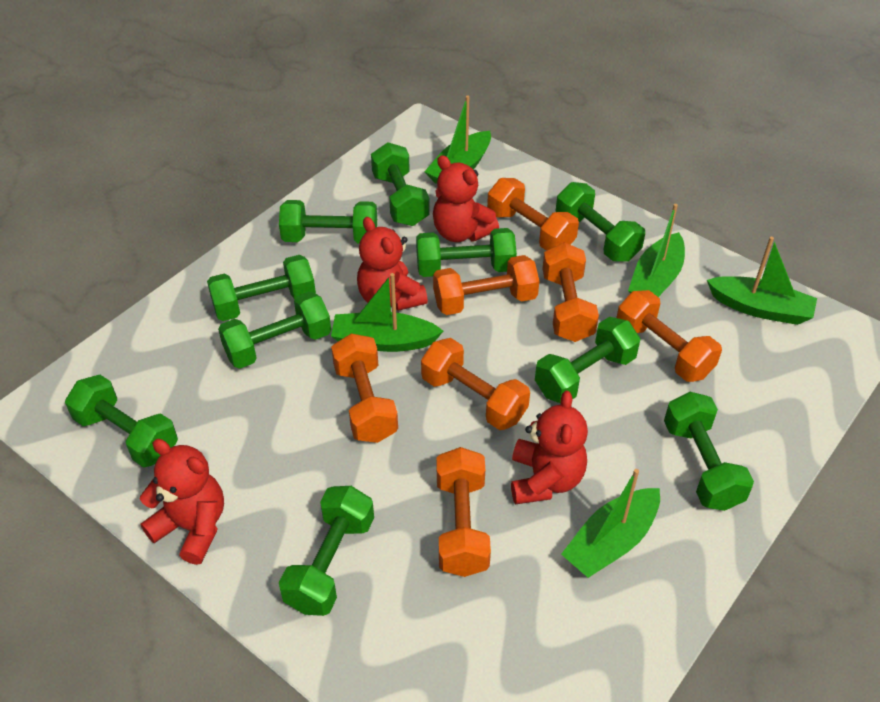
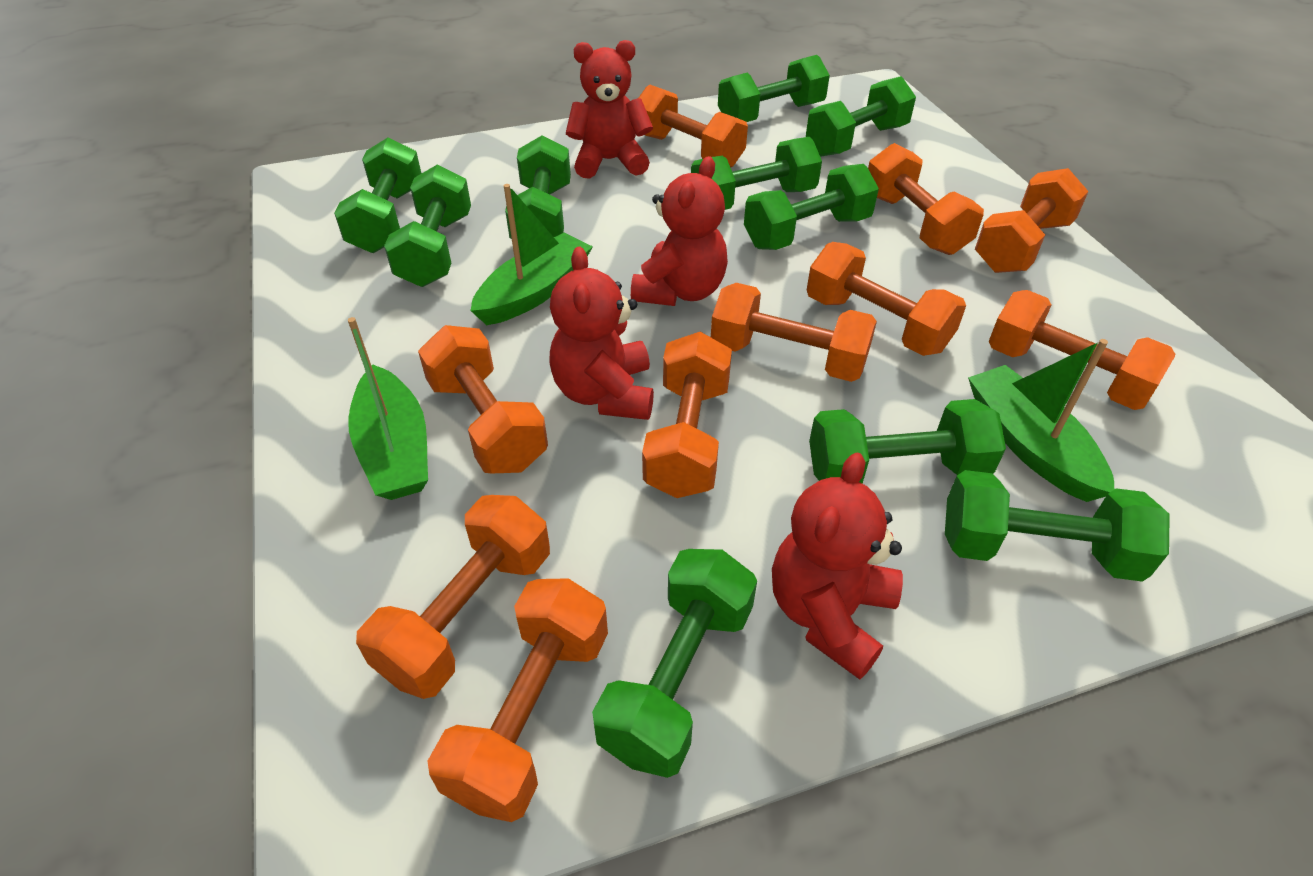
green boat: [331,273,443,352] [424,96,491,184] [561,469,660,578] [628,204,685,297] [707,237,817,325] = 5 -> [348,317,428,500] [470,184,593,325] [968,339,1115,502] = 3
orange dumbbell: [331,333,398,443] [421,338,530,430] [433,255,539,315] [437,447,491,577] [487,178,579,251] [542,243,599,342] [616,290,722,382] = 7 -> [356,495,550,699] [418,325,548,473] [428,578,608,822] [639,85,748,168] [642,332,732,498] [711,283,877,382] [807,242,966,356] [868,143,984,255] [975,168,1089,273] [989,290,1175,410] = 10

